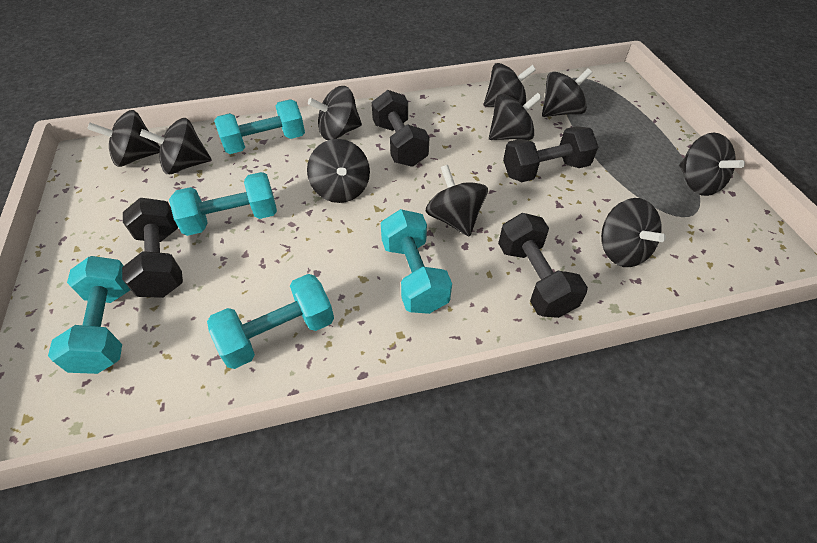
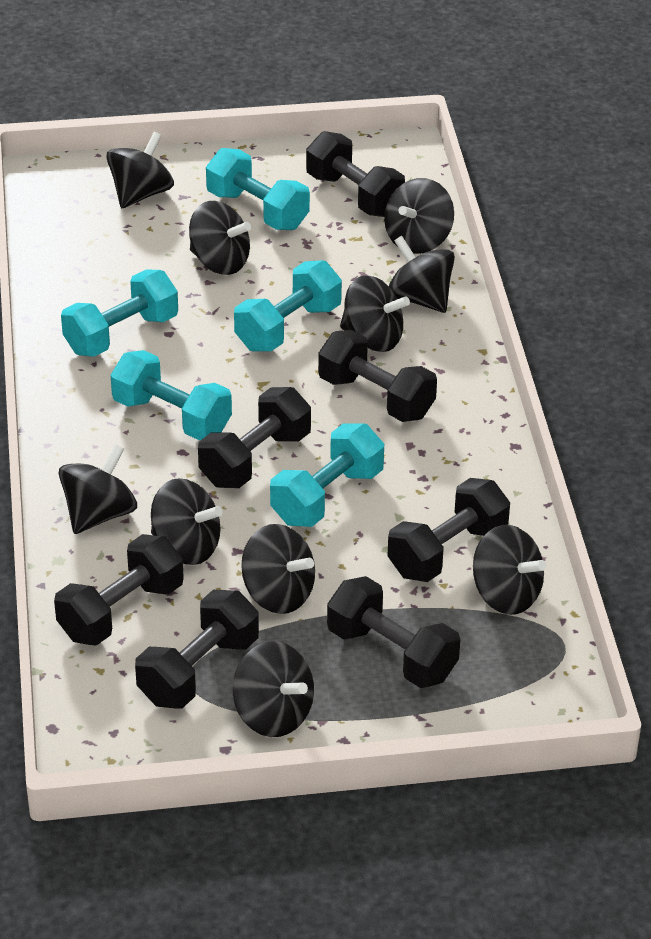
black dumbbell: [122,198,183,298] [372,90,430,167] [498,213,588,318] [503,126,598,182] = 4 -> [54,534,184,646] [135,590,259,709] [198,387,311,488] [306,131,405,217] [318,330,437,422] [327,576,460,688] [387,478,510,582] = 7

